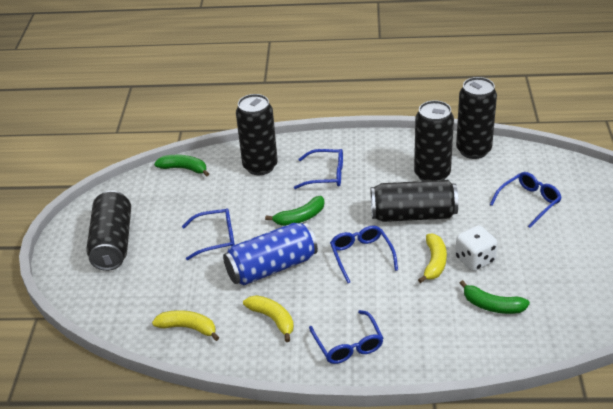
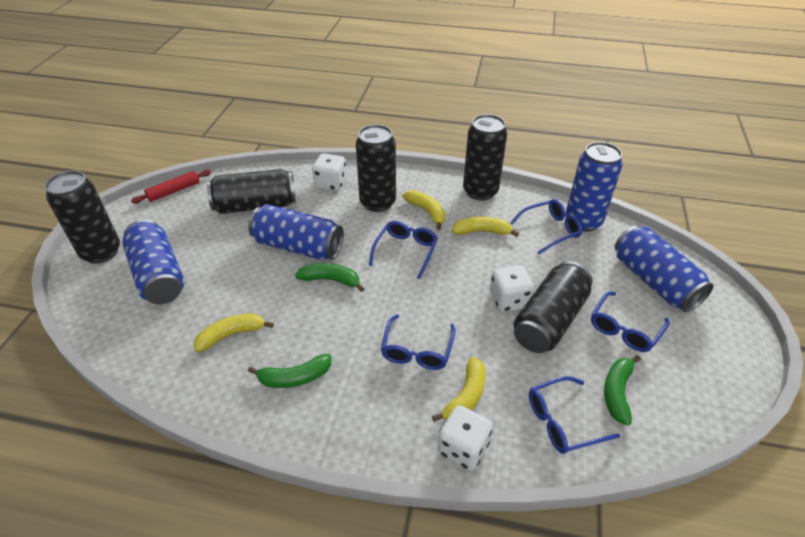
blue can: [223,222,318,285] = 1 -> [122,219,184,304] [248,204,344,260] [566,142,623,232] [615,226,714,312] = 4
red rolling pin: none = 0 -> [131,170,211,204] = 1
white dice: [455,225,497,271] = 1 -> [312,153,347,191] [438,405,493,470] [490,265,534,312] = 3
yellow banana: [152,310,219,341] [243,295,294,342] [418,234,447,283] = 3 -> [194,313,274,352] [403,190,445,230] [432,357,486,422] [452,217,519,237] = 4

